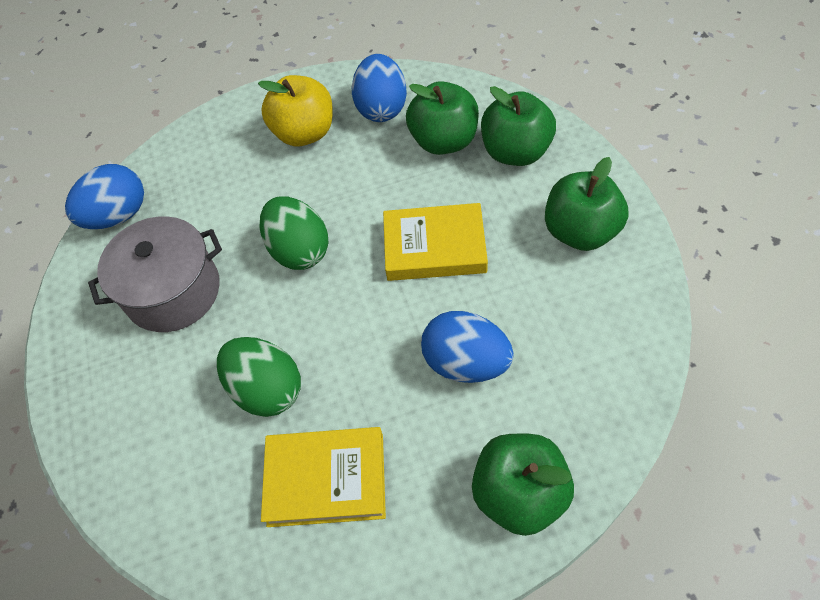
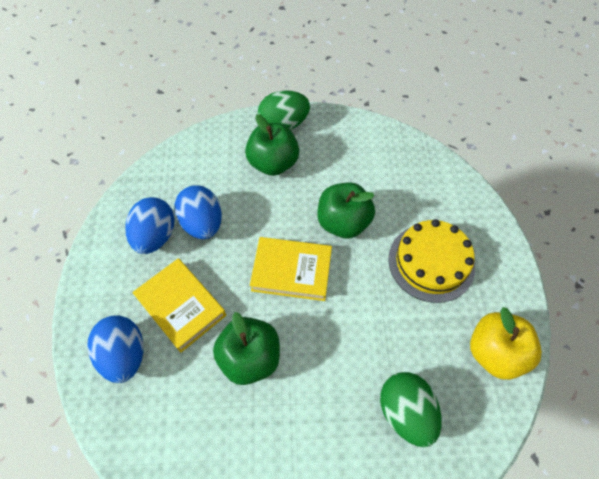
green apple: [406,81,479,155] [472,434,574,536] [481,86,556,166] [545,157,629,251] = 4 -> [213,312,280,385] [245,114,299,176] [317,182,375,239] = 3
grey pot: [88,216,222,332] = 1 -> none = 0
yellow cake: none = 0 -> [388,219,475,303] = 1

